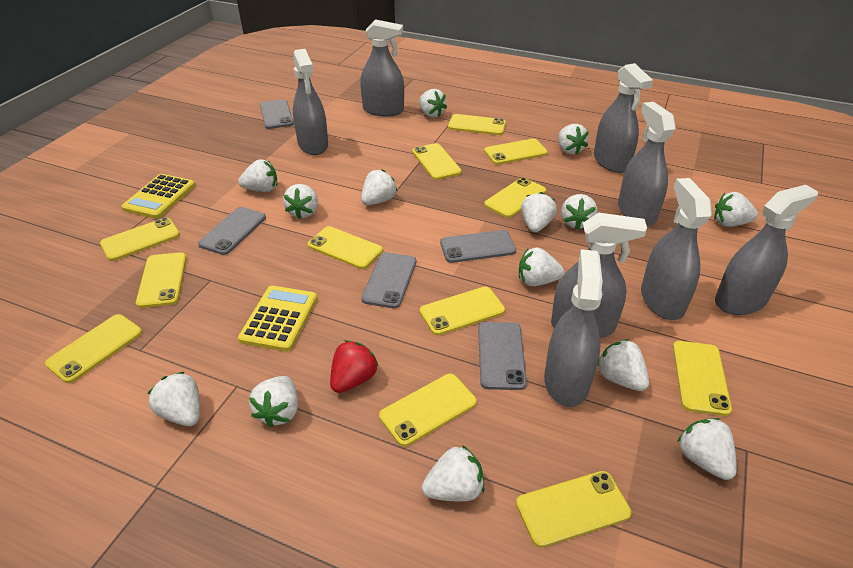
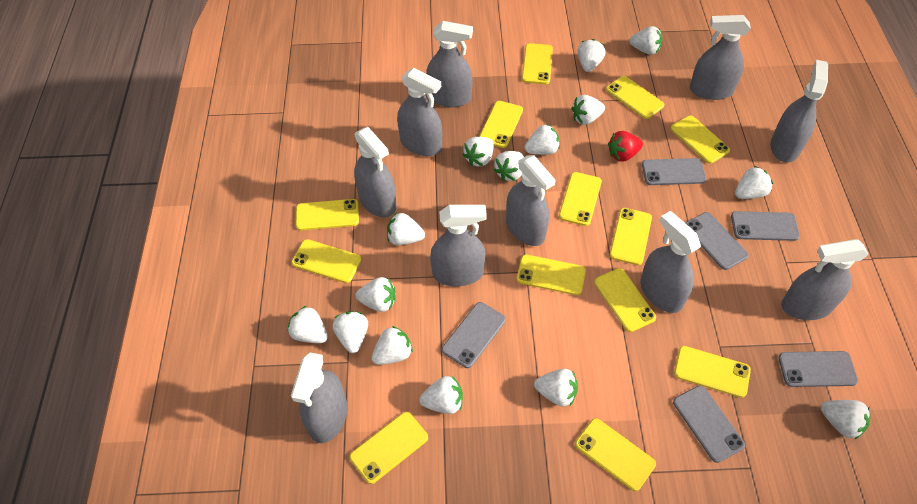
grey phone: [198,207,266,255] [260,99,294,129] [361,252,416,308] [440,230,516,263] [478,322,527,390] = 5 -> [442,302,506,368] [642,158,706,185] [673,385,745,463] [686,212,749,270] [731,211,800,241] [778,351,858,387] = 6
grey spray bottle: [293,49,328,155] [360,19,404,116] [544,249,602,407] [551,213,647,338] [594,63,653,173] [618,102,676,226] [641,178,712,320] [715,185,818,315] = 8 -> [291,353,347,443] [354,127,397,217] [397,68,442,156] [426,21,473,107] [430,205,487,286] [506,155,556,246] [640,211,701,313] [690,15,751,100] [771,60,828,163] [781,239,869,320] = 10
white strawberry: [147,372,200,426] [238,159,277,192] [249,376,298,428] [283,184,318,219] [361,170,397,205] [419,89,447,118] [422,445,484,501] [519,247,564,286] [521,192,557,232] [558,124,589,155] [561,194,597,230] [597,339,649,391] [677,418,737,480] [714,192,758,227] = 14 -> [288,306,328,343] [333,311,368,353] [356,277,395,312] [372,326,413,365] [387,213,425,245] [419,376,463,414] [463,137,494,167] [494,151,524,181] [525,124,560,155] [534,369,578,407] [571,95,605,125] [577,39,606,72] [629,26,662,55] [735,166,773,199] [821,400,870,440] = 15
yellow calculator: [121,174,195,219] [238,286,317,352] = 2 -> none = 0
yellow phone: [45,314,142,383] [100,217,180,261] [136,252,187,308] [308,226,383,269] [379,374,477,447] [412,143,462,180] [420,287,505,336] [448,114,506,135] [484,139,548,165] [484,177,546,218] [516,471,632,548] [673,341,732,416] = 12 -> [292,239,361,283] [296,199,359,230] [349,412,428,484] [479,101,523,148] [517,254,586,295] [522,43,553,84] [559,172,602,226] [575,418,656,491] [594,268,656,332] [606,76,664,119] [610,208,652,265] [670,115,730,164] [674,346,751,398] = 13

